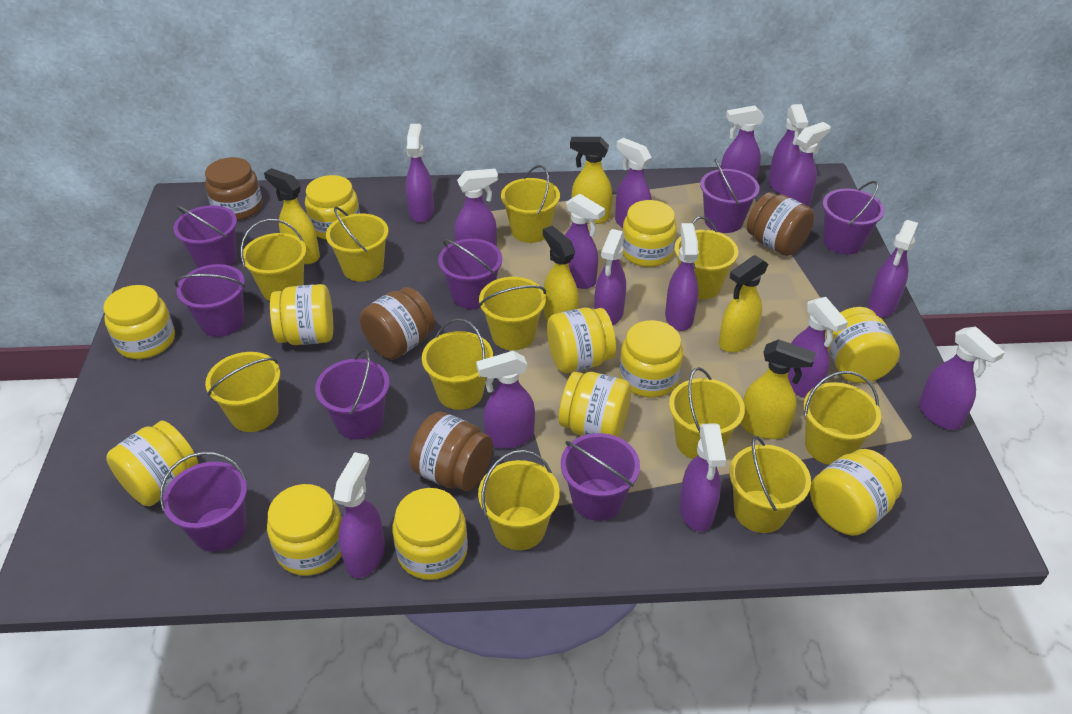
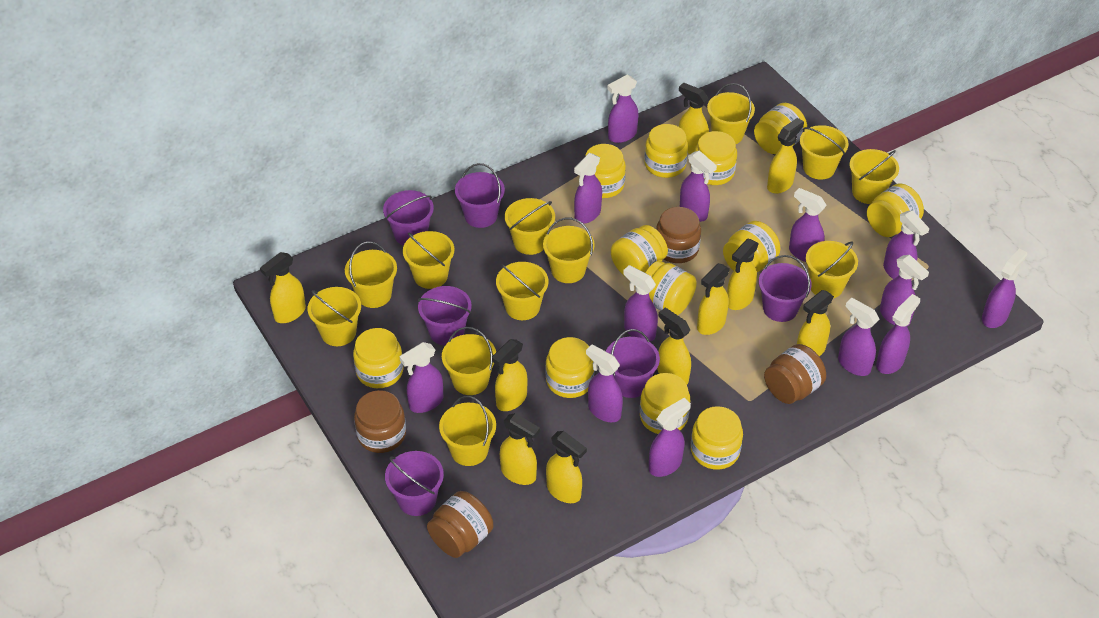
purple bucket: [160,452,247,552] [173,205,237,268] [175,264,245,337] [315,349,390,439] [438,239,502,309] [561,433,640,521] [700,159,760,233] [823,181,885,254] = 8 -> [383,190,434,246] [385,451,444,516] [418,286,471,345] [455,163,505,228] [606,329,660,398] [759,255,812,322] = 6
purple spray bottle: [334,452,385,578] [406,124,434,222] [455,169,498,247] [476,351,535,449] [565,194,605,289] [594,229,626,325] [615,138,652,228] [665,223,699,331] [679,423,726,532] [721,105,764,180] [769,104,808,194] [780,122,830,207] [788,297,848,398] [868,220,918,317] [919,327,1005,430] = 15 -> [400,342,443,413] [574,153,602,224] [586,345,623,422] [607,75,639,143] [623,265,658,341] [649,398,691,477] [680,150,717,222] [789,188,827,262] [838,298,879,376] [876,294,920,374] [880,255,929,326] [883,210,929,279] [982,249,1027,328] = 13
yellow bucket: [205,352,280,432] [240,219,306,301] [326,207,389,282] [422,318,493,410] [478,450,560,550] [479,277,546,350] [501,165,560,243] [669,367,745,459] [674,216,738,299] [729,436,811,533] [804,371,881,465] = 11 -> [308,287,361,346] [345,242,397,308] [403,231,454,289] [439,396,496,466] [442,327,496,395] [496,262,549,320] [505,198,555,255] [543,218,595,283] [707,83,755,144] [800,125,849,179] [806,241,858,298] [849,149,899,204] = 12
yellow spray bottle: [264,168,320,264] [543,226,579,321] [570,137,612,224] [719,255,768,352] [740,340,816,439] = 5 -> [260,252,306,323] [492,339,527,411] [500,413,540,485] [546,431,587,503] [658,308,691,385] [679,83,709,154] [697,263,730,335] [727,239,759,310] [767,118,804,194] [797,290,834,357] = 10

